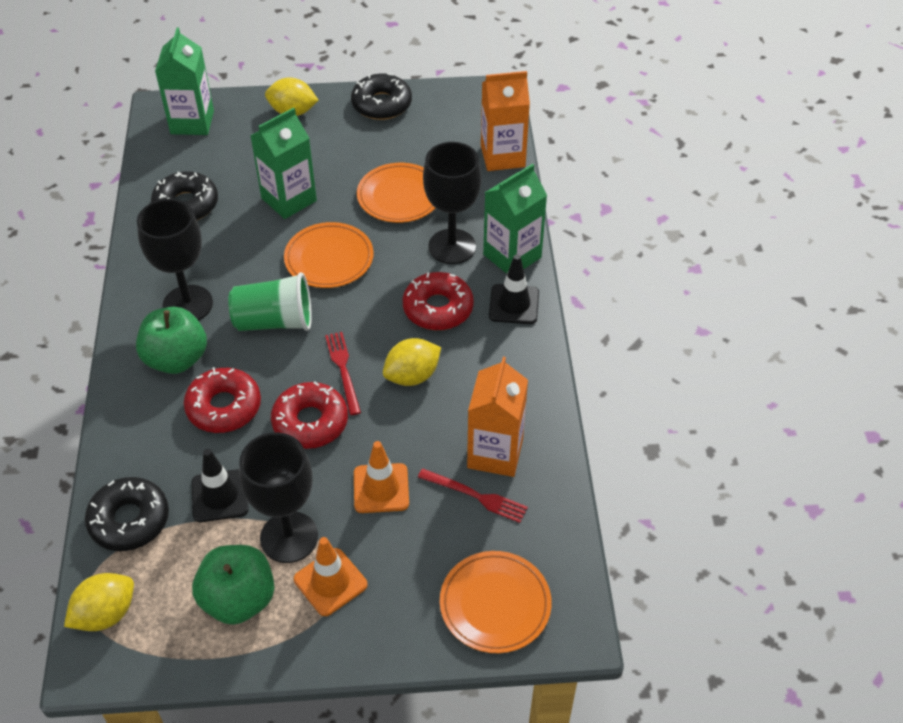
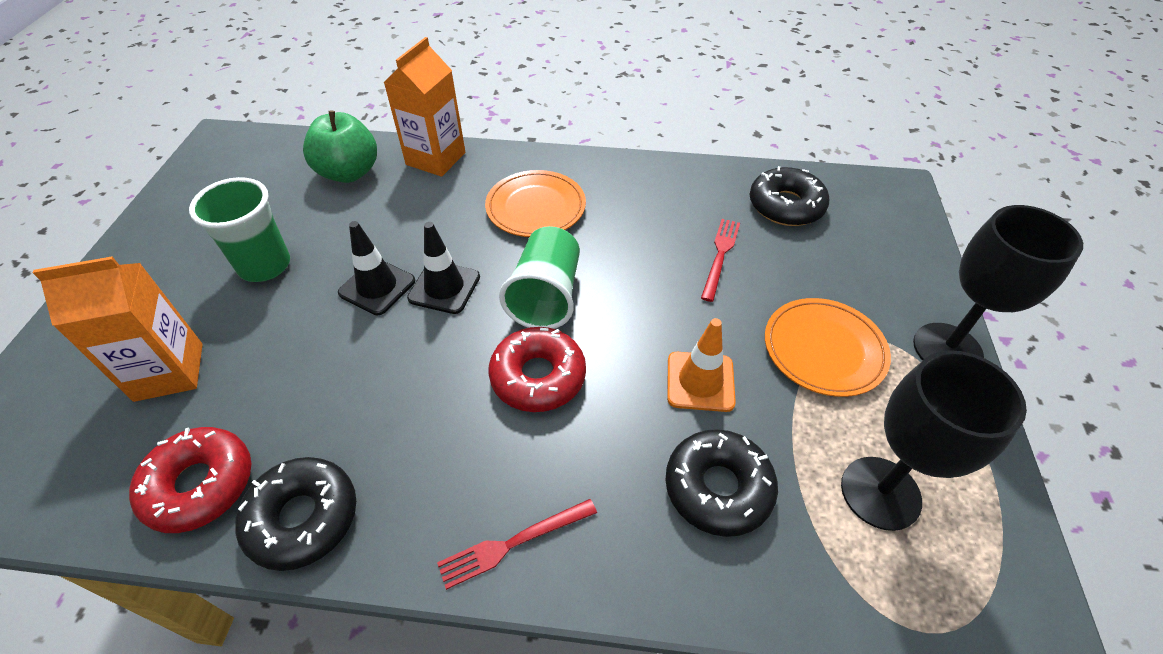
black goblet: [137,199,213,321] [239,432,318,563] [423,142,481,264] = 3 -> [841,350,1027,531] [913,205,1083,360] = 2
green apple: [136,307,207,374] [192,545,275,625] = 2 -> [303,110,377,183] = 1
green carton: [155,27,214,135] [250,107,317,219] [483,164,547,274] = 3 -> none = 0
green cup: [228,272,312,331] = 1 -> [189,177,290,282] [499,226,580,329] = 2
orange plate: [284,222,374,288] [357,163,435,223] [440,551,552,653] = 3 -> [485,170,586,237] [765,298,891,397] = 2
orange traffic cone: [294,537,368,616] [354,441,409,513] = 2 -> [667,318,736,412] = 1
red donut: [184,367,261,433] [271,381,348,449] [403,272,474,330] = 3 -> [129,427,251,533] [488,327,586,412] = 2
yellow lemon: [64,573,134,631] [265,77,319,116] [383,338,441,386] = 3 -> none = 0

